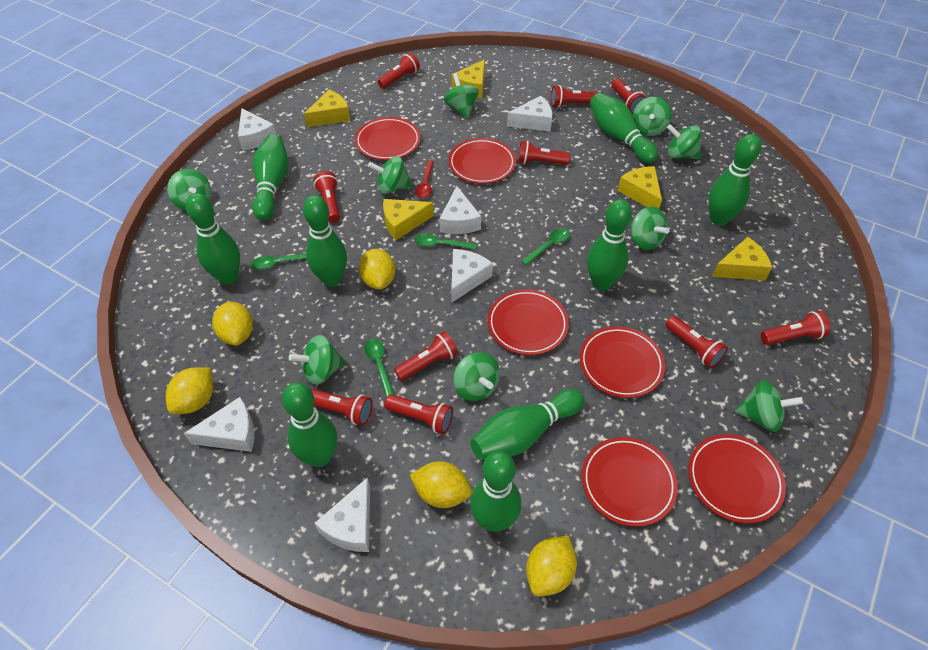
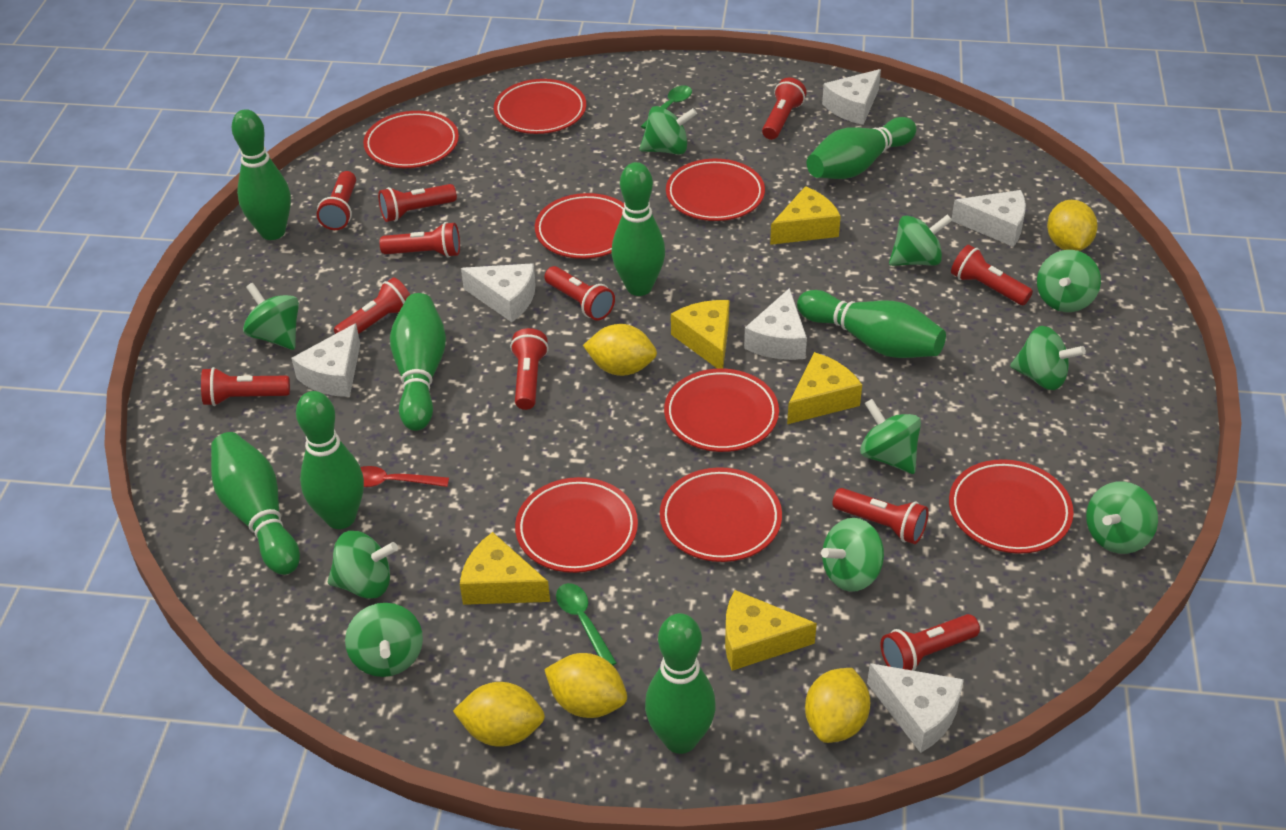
green bowling pin: [186,193,240,284] [252,134,289,221] [282,382,337,467] [303,195,347,287] [470,389,584,460] [470,451,521,532] [587,199,632,291] [590,93,658,163] [708,134,761,226] = 9 -> [211,432,300,575] [232,109,291,240] [296,391,364,529] [390,293,446,431] [611,162,665,296] [645,613,716,754] [797,290,946,358] [807,117,917,179] = 8
green spinning top: [167,169,211,211] [289,335,346,385] [368,156,413,194] [444,73,479,119] [453,352,500,401] [631,207,670,250] [633,97,671,136] [667,124,701,159] [735,380,804,432] = 9 -> [243,283,299,350] [328,531,398,599] [345,603,423,677] [639,106,697,154] [821,518,884,592] [860,399,921,474] [889,214,952,266] [1010,326,1086,390] [1037,250,1101,312] [1086,481,1158,554] = 10
green spoon: [251,253,307,270] [364,339,395,398] [414,234,477,250] [521,228,570,265] = 4 -> [556,583,617,665] [641,85,692,129] = 2
red flashlight: [311,388,373,426] [314,171,340,223] [378,52,420,89] [384,394,453,434] [394,331,458,381] [518,141,570,165] [551,85,599,108] [611,78,646,114] [665,316,728,368] [761,311,830,345] = 10 -> [201,367,290,406] [317,171,356,230] [334,278,410,334] [378,184,457,222] [380,222,460,258] [510,328,549,410] [544,266,615,321] [762,78,806,140] [833,488,929,544] [881,614,980,671] [951,245,1033,305] = 11
red plate: [355,117,420,160] [449,138,516,184] [487,289,569,355] [580,326,665,398] [582,437,678,527] [688,434,786,523] = 6 -> [363,111,459,168] [494,79,586,134] [515,477,638,573] [535,193,624,259] [660,467,782,562] [664,369,779,452] [666,159,765,221] [949,459,1074,554] = 8

